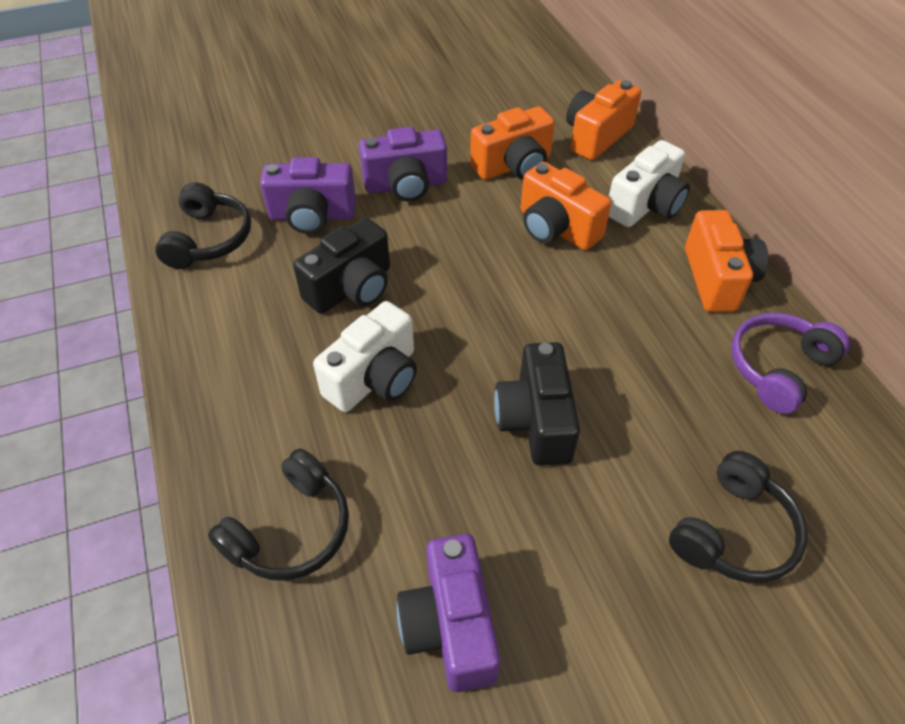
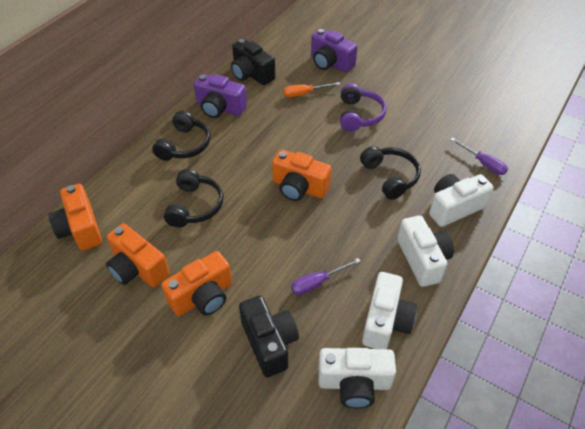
orange screwdriver: none = 0 -> [283,82,340,97] = 1
purple camera: [260,157,356,234] [359,127,447,201] [397,534,501,692] = 3 -> [194,74,247,118] [311,29,358,73] = 2
purple screwdriver: none = 0 -> [291,258,361,295] [450,138,508,175] = 2
white camera: [313,301,417,412] [609,140,690,227] = 2 -> [318,348,396,408] [362,272,417,349] [397,215,454,287] [429,174,494,227] = 4

